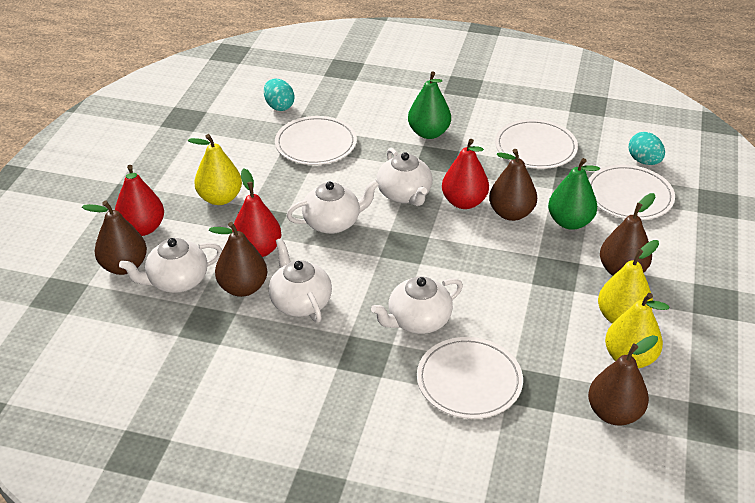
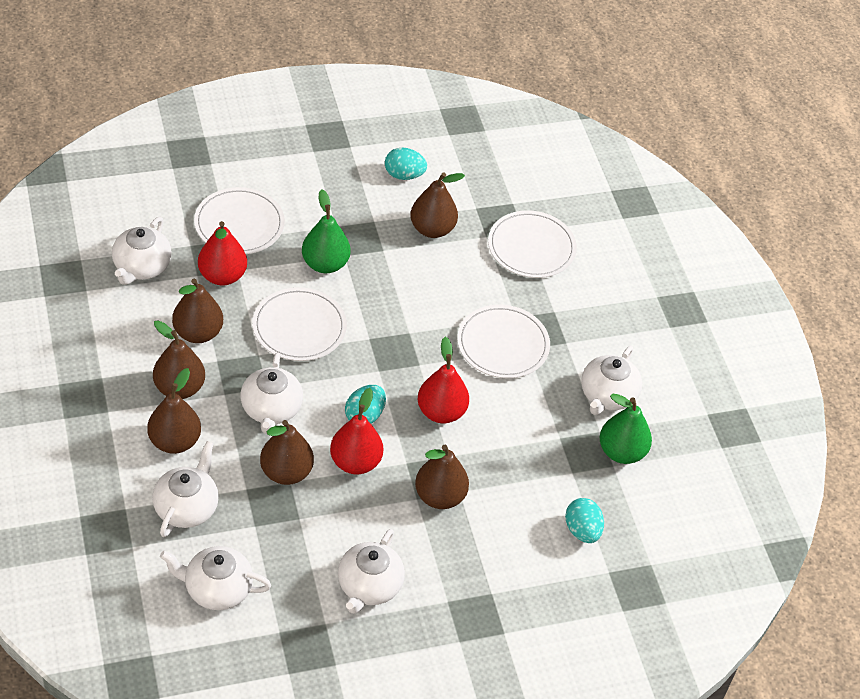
brown pear: [82,201,147,275] [209,222,267,297] [489,149,537,221] [588,335,658,425] [600,193,655,276] = 5 -> [147,368,201,454] [153,320,205,399] [172,279,223,343] [260,420,314,485] [410,172,465,238] [415,445,469,509] = 6
turquoise egg: [264,78,294,111] [628,132,665,165] = 2 -> [345,385,386,424] [385,148,427,180] [565,498,604,543] = 3
white teapot: [119,238,222,293] [269,238,332,323] [286,180,379,234] [371,276,463,334] [377,148,433,206] = 5 -> [112,217,172,285] [152,441,219,537] [160,546,271,610] [240,353,303,434] [338,529,405,614] [581,346,642,415] = 6
yellow pear: [188,134,242,205] [598,240,659,324] [605,293,669,368] = 3 -> none = 0

